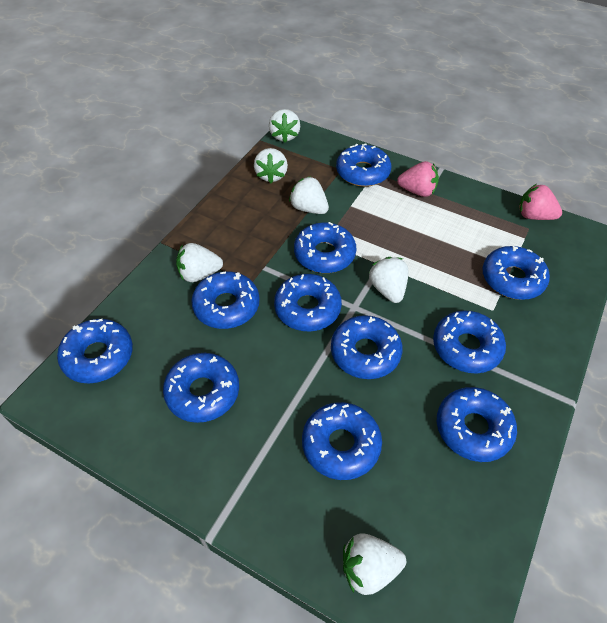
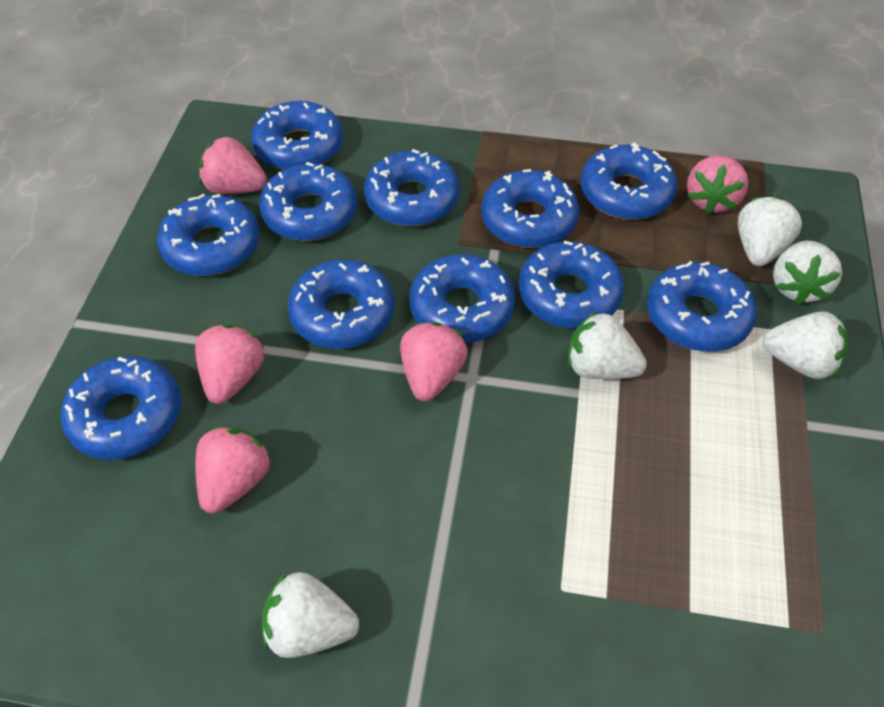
pink strawberry: [397,161,439,197] [519,184,562,220] = 2 -> [195,324,264,404] [195,426,272,514] [199,136,267,194] [400,322,468,401] [687,155,748,214] = 5
white strawberry: [176,243,223,282] [254,148,288,183] [269,109,300,143] [289,176,329,214] [343,533,406,595] [369,257,409,303] = 6 -> [262,572,359,658] [568,311,647,379] [738,196,802,266] [762,311,849,379] [773,240,842,305] = 5

